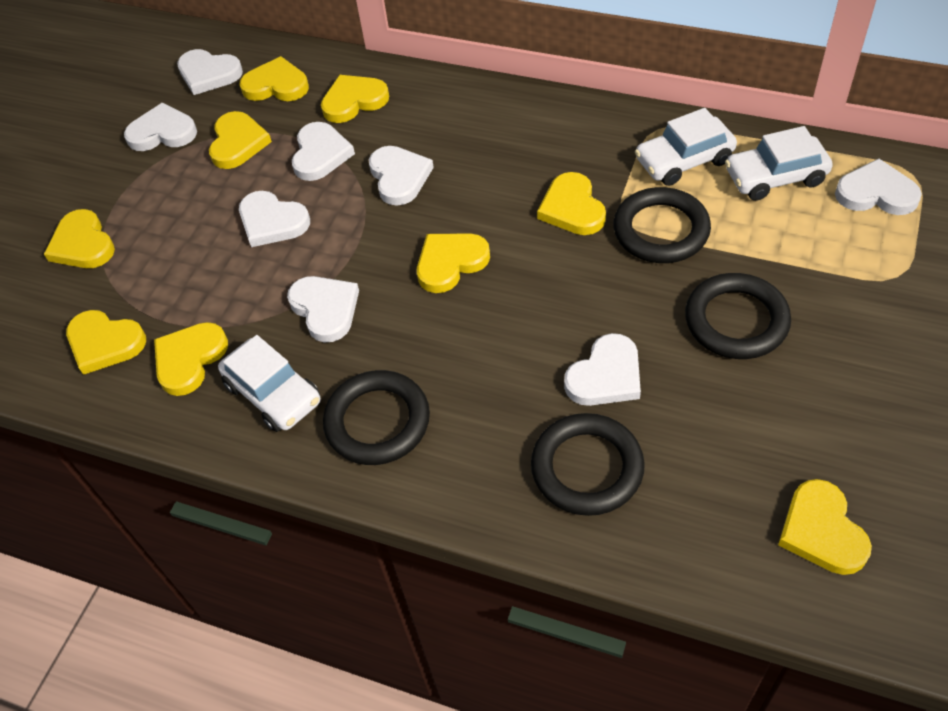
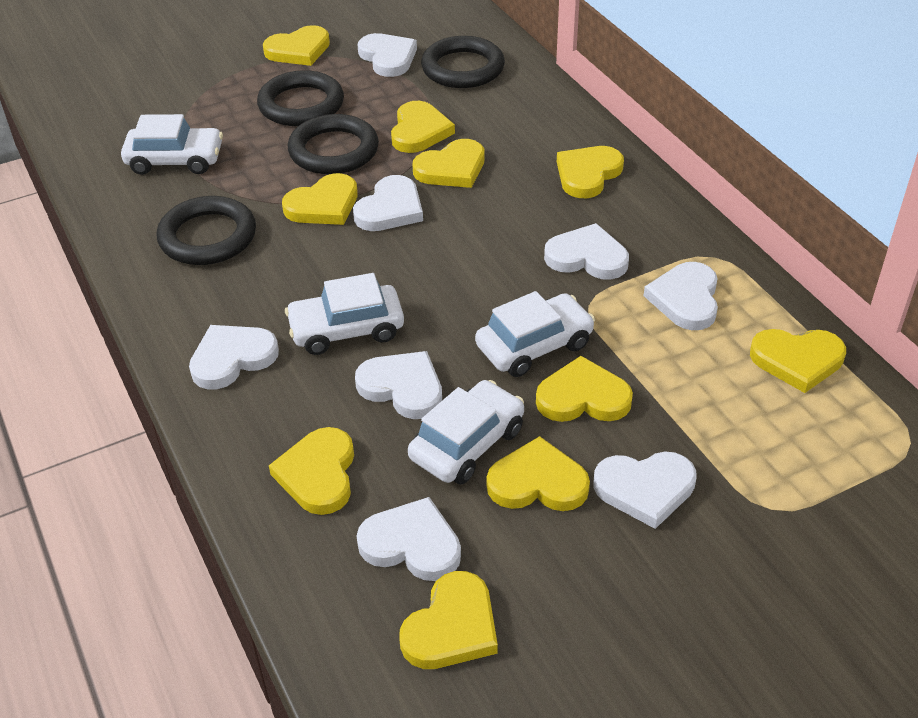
white car: [218,335,320,432] [635,108,737,186] [725,126,833,201] = 3 -> [121,114,223,175] [285,273,404,355] [408,380,524,484] [475,291,595,377] = 4
yellow heart: [44,209,115,268] [66,310,146,375] [154,322,228,396] [209,111,272,169] [240,56,309,101] [321,75,389,123] [417,233,490,293] [537,172,606,235] [778,479,872,575] = 9 -> [263,25,330,66] [269,427,354,515] [282,173,358,225] [391,101,455,153] [399,571,498,669] [413,139,484,188] [487,436,590,511] [536,356,633,422] [557,146,624,198] [750,329,846,393] = 10

